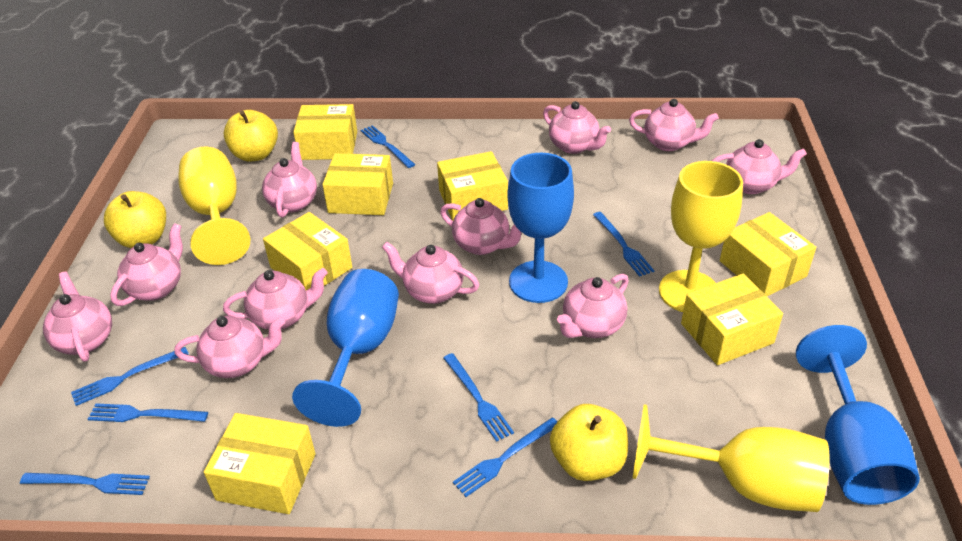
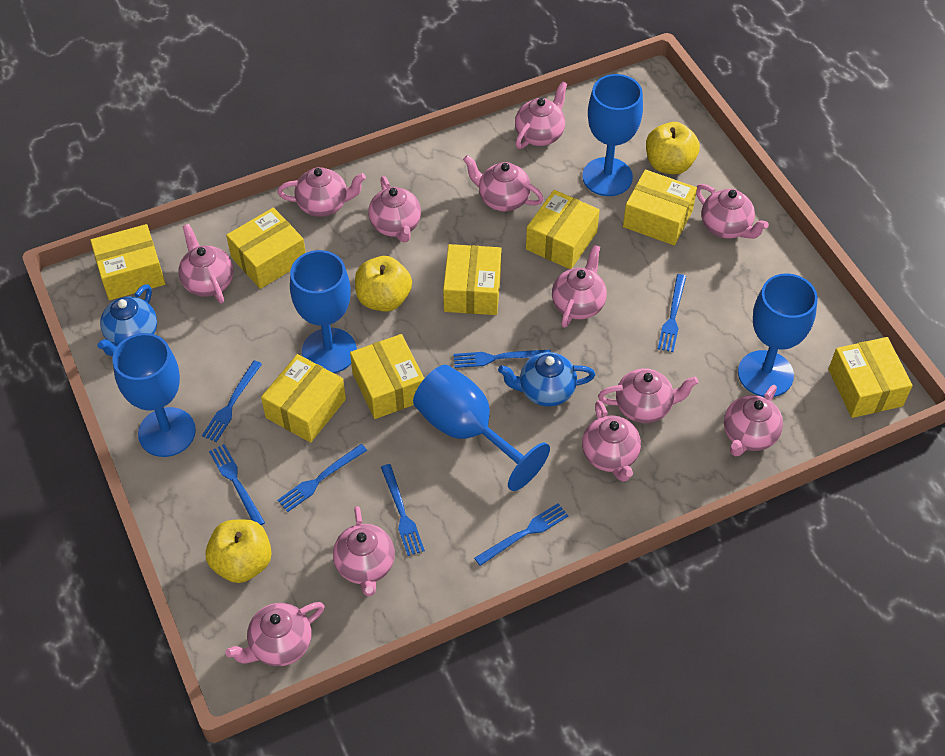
blue goblet: [292,269,399,427] [508,153,574,303] [796,325,920,505] = 3 -> [112,333,196,457] [290,250,357,373] [413,365,550,491] [582,74,643,196] [738,274,818,397] = 5
blue teapot: none = 0 -> [97,284,157,356] [498,352,595,407] = 2
pink teapot: [43,271,112,362] [110,223,183,306] [174,316,285,378] [223,268,328,329] [262,142,317,218] [382,242,479,304] [440,198,521,255] [543,101,611,154] [557,274,629,338] [629,99,719,151] [712,139,807,194] = 11 -> [178,224,234,304] [225,602,324,666] [277,167,366,217] [333,506,395,596] [368,176,421,242] [463,155,544,211] [515,81,567,149] [552,245,607,328] [582,400,641,482] [598,368,699,423] [696,184,769,239] [724,385,783,456] = 12
yellow box: [204,413,316,514] [263,212,352,290] [293,104,357,160] [322,153,393,215] [437,151,508,221] [681,273,783,365] [720,212,816,296] = 7 -> [90,224,165,300] [226,207,306,289] [261,354,346,443] [350,334,424,419] [443,244,502,315] [526,190,600,269] [623,170,697,245] [828,337,913,418] = 8
yellow goblet: [178,147,250,265] [633,404,830,512] [659,161,743,312] = 3 -> none = 0

